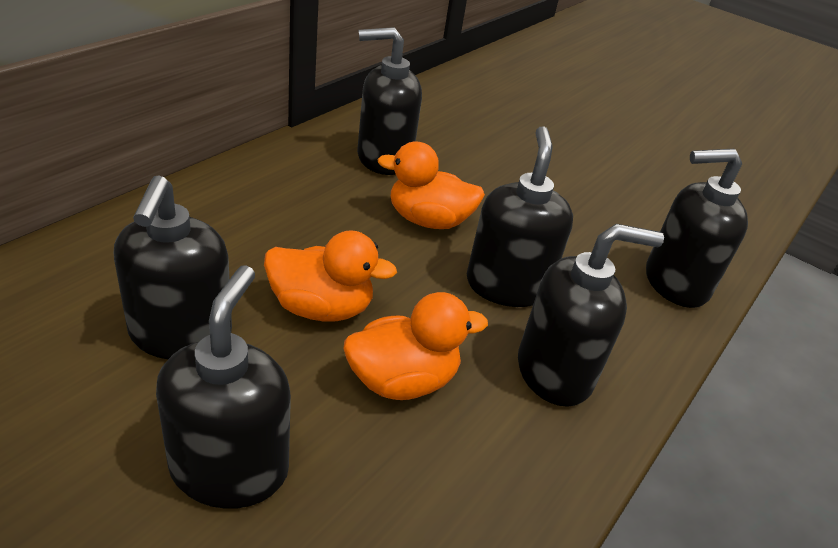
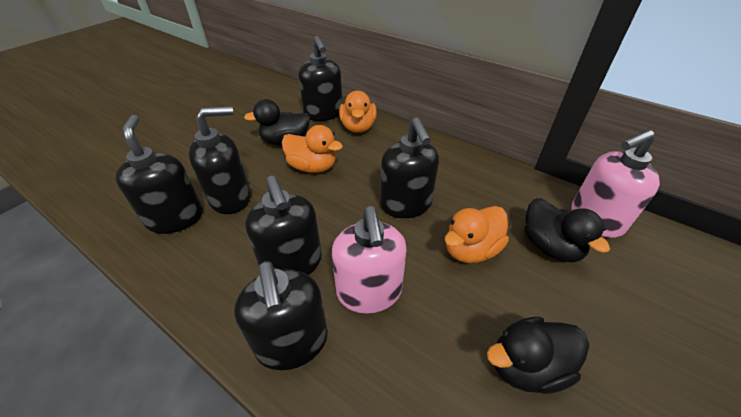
black duck: none = 0 -> [244,99,310,146] [487,317,589,394] [524,198,610,262] = 3
pink soap dispenser: none = 0 -> [332,206,407,314] [572,130,660,238] = 2

